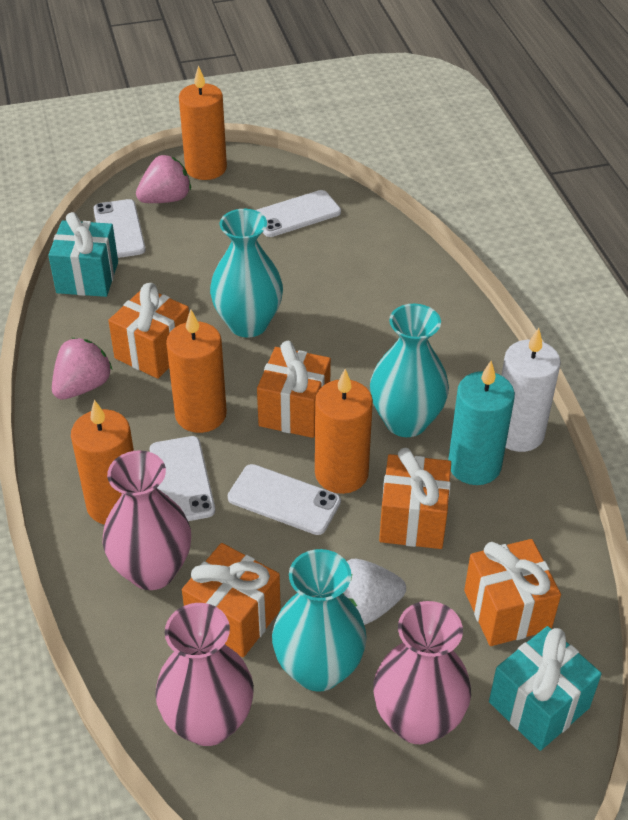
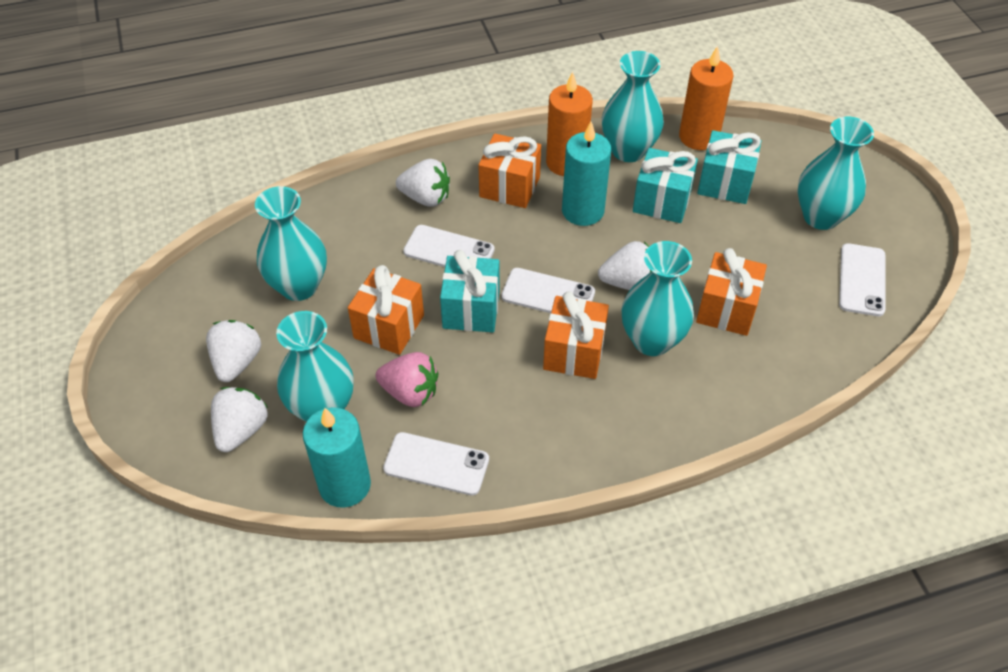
orange candle: [71,400,134,525] [166,310,227,433] [179,65,227,180] [315,369,373,494] = 4 -> [546,72,593,176] [679,46,733,150] = 2
orange gift: [108,283,189,379] [182,543,281,657] [257,341,331,438] [379,448,451,549] [464,539,561,646] = 5 -> [348,265,424,355] [479,133,541,208] [543,291,609,379] [696,248,767,336] = 4
pink strawberry: [52,338,113,400] [136,155,191,203] = 2 -> [376,352,438,407] = 1
pink vase: [103,450,191,590] [155,603,254,746] [373,601,471,744] = 3 -> none = 0
turquoise candle: [448,361,515,485] = 1 -> [303,407,371,508] [562,122,611,226] = 2
turquoise gift: [48,212,118,297] [489,626,601,751] = 2 -> [440,250,500,332] [633,148,698,223] [697,130,761,204] = 3
turquoise vase: [210,209,283,338] [272,549,367,692] [370,304,449,437] = 3 -> [255,186,327,301] [276,311,354,422] [602,51,664,162] [621,241,694,356] [798,117,874,230] = 5
white candle: [501,328,561,452] = 1 -> none = 0
white strawberry: [342,559,406,625] = 1 -> [206,320,261,382] [211,387,268,452] [396,159,450,207] [598,241,651,290] = 4

